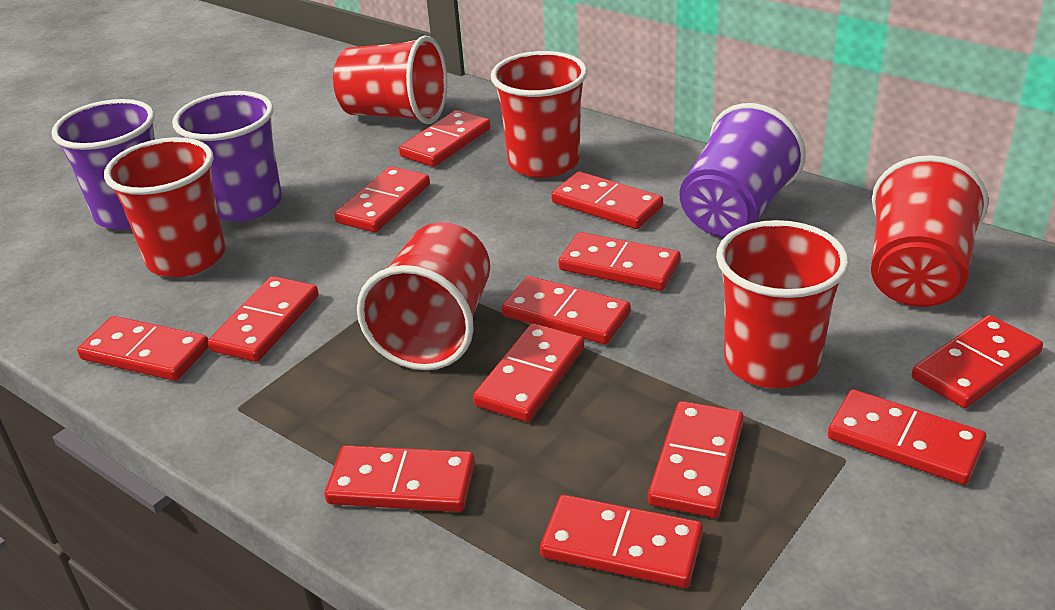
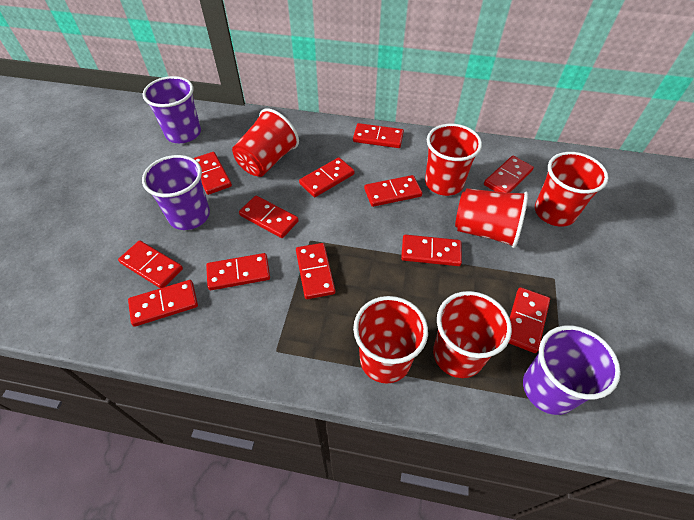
red domino: [77,316,209,381] [208,276,319,362] [325,445,475,512] [334,166,430,233] [399,110,491,167] [473,323,584,422] [502,276,631,344] [540,495,703,588] [551,171,663,229] [559,232,681,291] [648,401,744,518] [828,389,986,485] [912,315,1043,408] = 13 -> [118,241,183,288] [128,280,198,327] [193,152,232,195] [206,253,270,290] [239,196,299,238] [296,243,335,299] [299,157,355,197] [353,123,404,148] [364,175,422,207] [401,235,462,266] [484,156,534,193] [509,287,550,353] = 12

